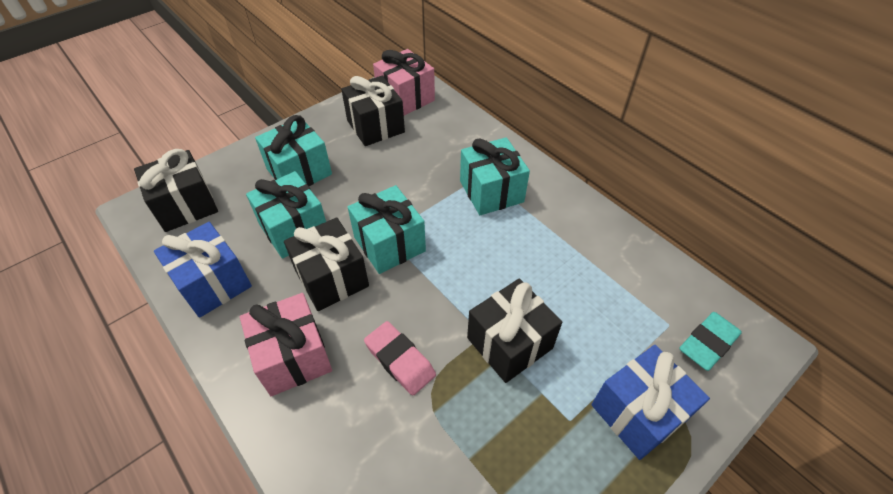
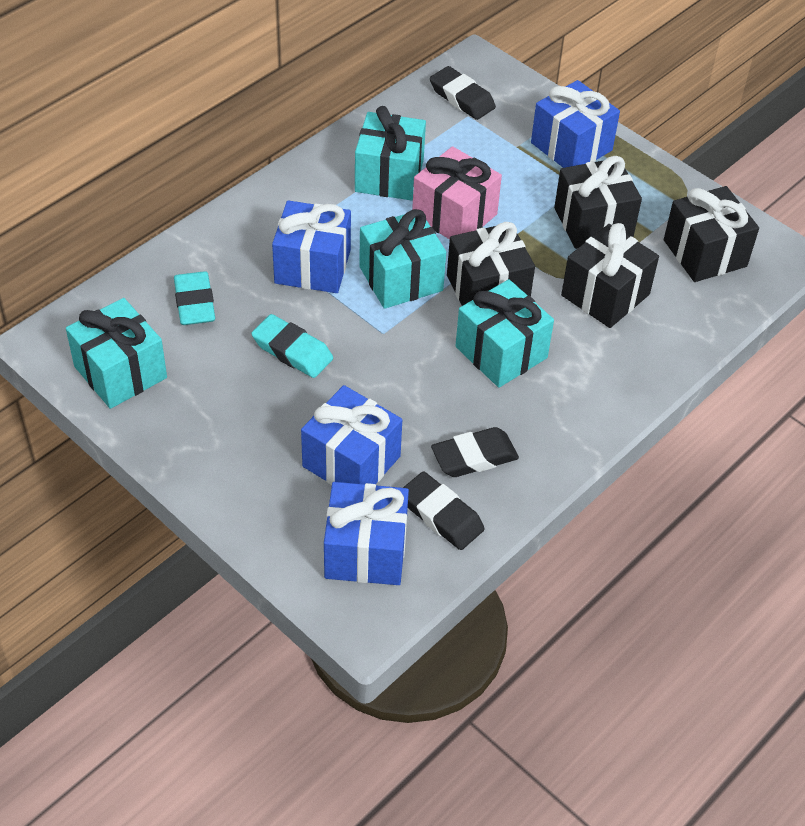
black eraser: none = 0 -> [403,471,485,550] [430,66,496,120] [431,427,519,477] = 3
blue gift: [154,222,252,318] [591,345,710,460] = 2 -> [272,200,351,293] [301,385,402,485] [324,482,409,585] [531,80,620,168] = 4
pink eraser: [364,321,436,395] = 1 -> none = 0
pink gift: [240,293,332,396] [373,49,435,115] = 2 -> [412,146,502,239] = 1
turquoise eraser: [680,312,742,371] = 1 -> [174,271,215,325] [252,314,333,378] = 2

